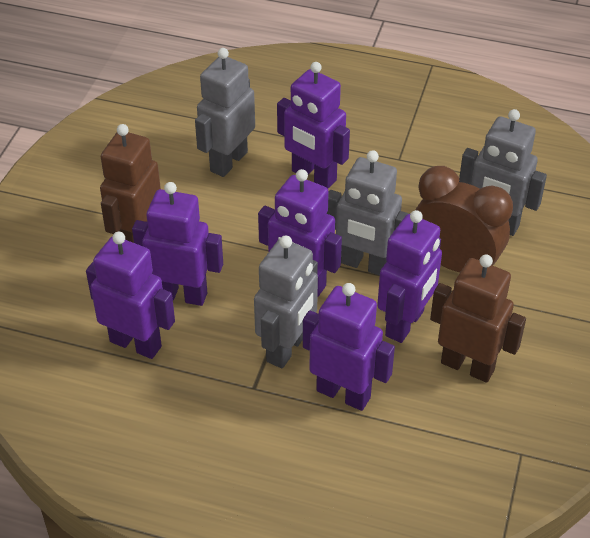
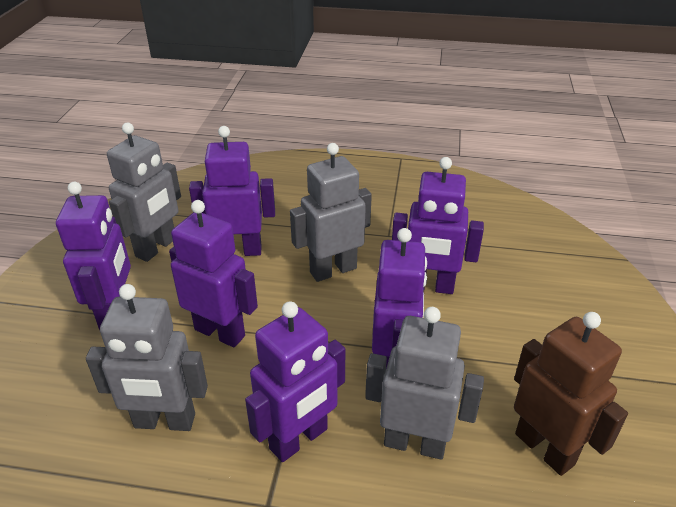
brown clock: [415,166,513,272] = 1 -> none = 0
brown robot: [100,124,161,243] [430,254,526,383] = 2 -> [514,312,628,476] = 1

